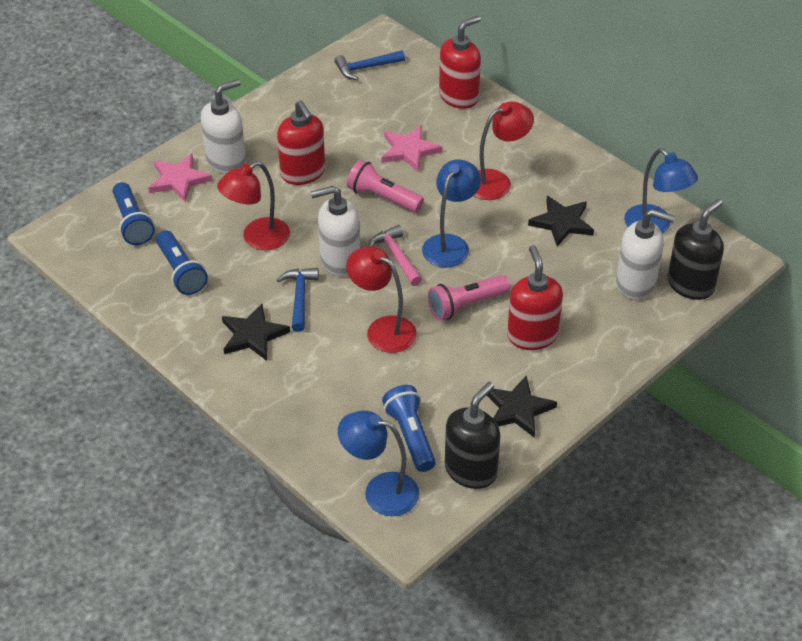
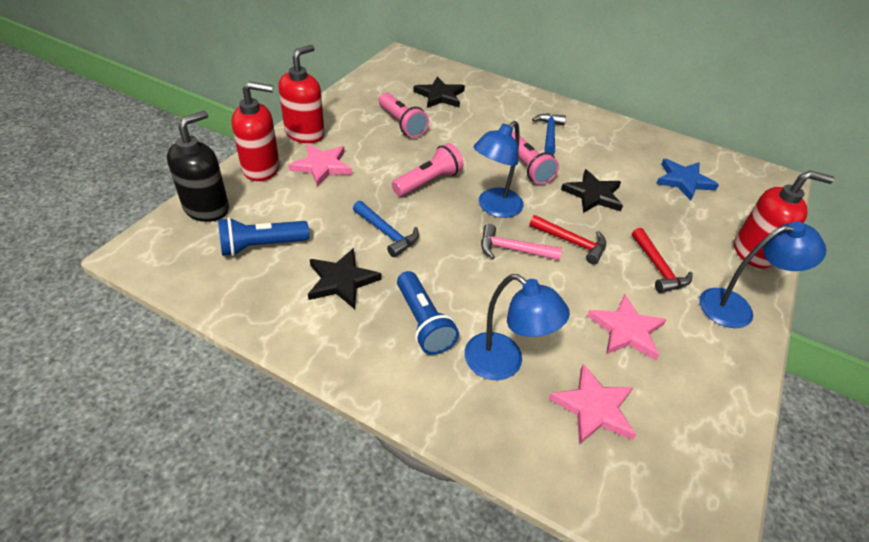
black soap dispenser: [445,382,500,489] [667,199,724,300] = 2 -> [167,111,229,222] = 1
blue flashlight: [113,182,155,245] [156,230,208,295] [382,385,436,472] = 3 -> [218,217,309,256] [397,271,459,355] = 2
blue star: none = 0 -> [656,159,719,201] = 1
pink flashlight: [347,160,424,213] [428,275,510,321] = 2 -> [379,93,429,138] [392,143,464,196] [511,132,559,185] = 3
pink star: [148,154,212,202] [382,125,443,172] = 2 -> [289,144,352,187] [549,364,636,445] [587,294,667,360] = 3
red hammer: none = 0 -> [529,215,606,264] [632,228,693,293] = 2
red lamp: [217,161,290,250] [346,246,417,353] [474,101,534,200] = 3 -> none = 0
white soap dispenser: [201,79,246,174] [311,186,360,276] [616,209,675,300] = 3 -> none = 0

